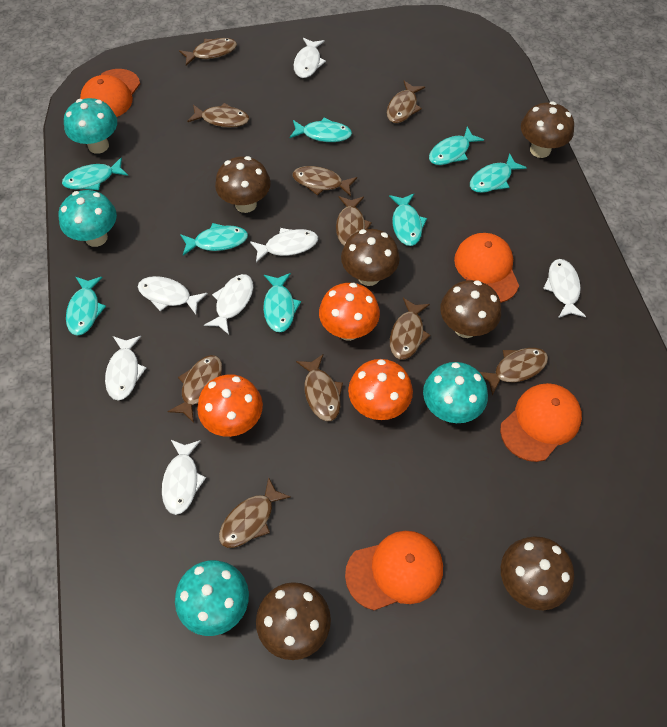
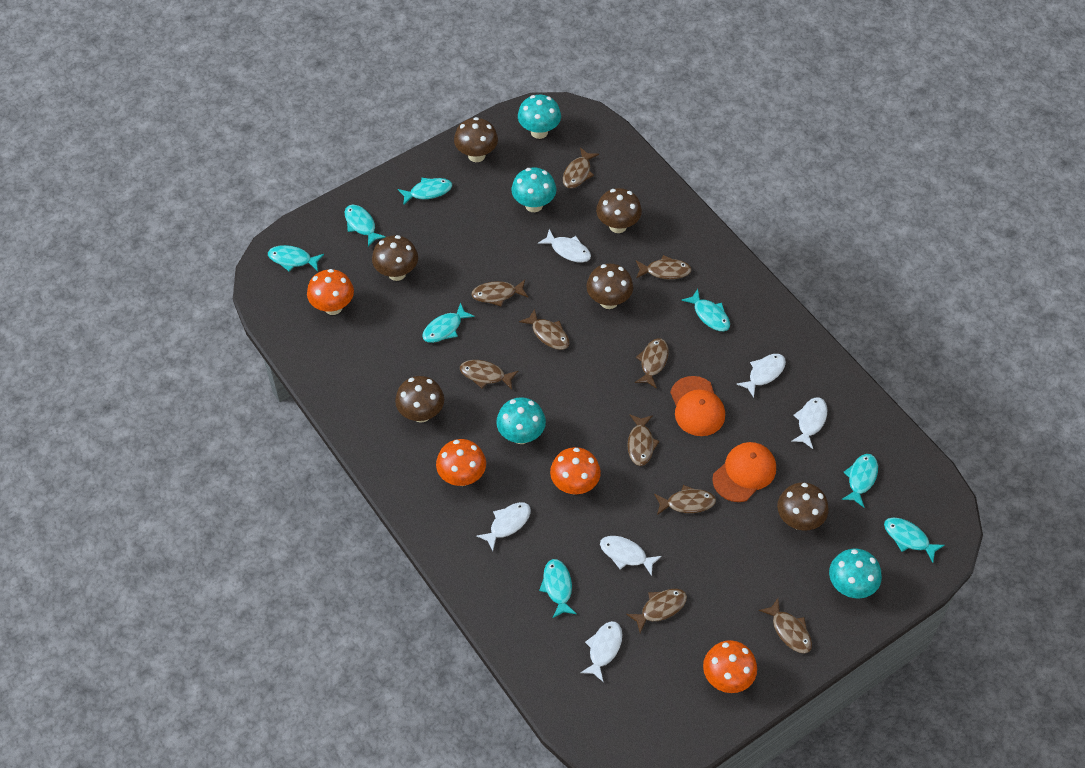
orange cap: [80,69,140,117] [345,531,443,610] [454,233,519,303] [500,383,582,462] = 4 -> [670,376,725,436] [712,442,776,502] = 2
orange mushroom: [197,374,263,437] [319,283,380,341] [348,359,413,420] = 3 -> [307,269,354,315] [436,439,486,486] [550,447,601,494] [703,640,757,693] = 4
white fish: [105,336,146,401] [138,276,208,314] [162,439,206,515] [204,274,253,335] [250,228,318,262] [294,38,326,78] [543,259,586,318] = 7 -> [477,502,531,551] [538,229,591,263] [580,621,622,683] [600,536,662,576] [737,354,786,398] [791,397,827,449] = 6

